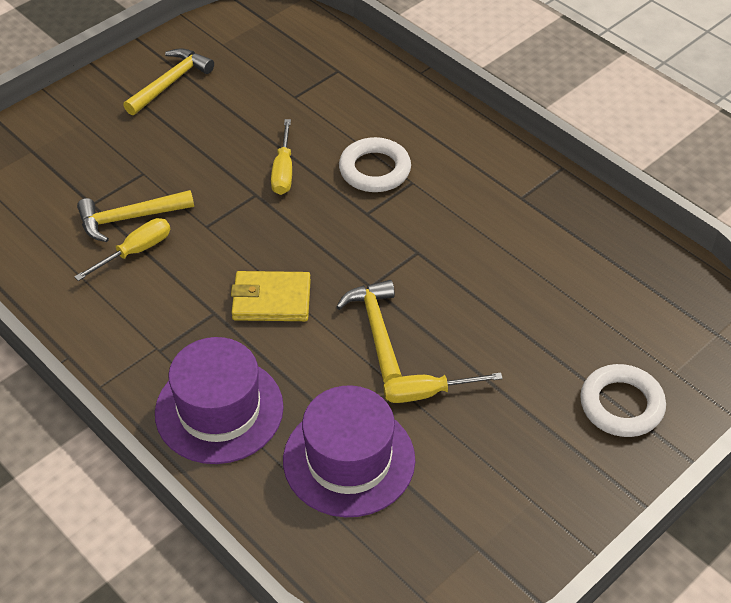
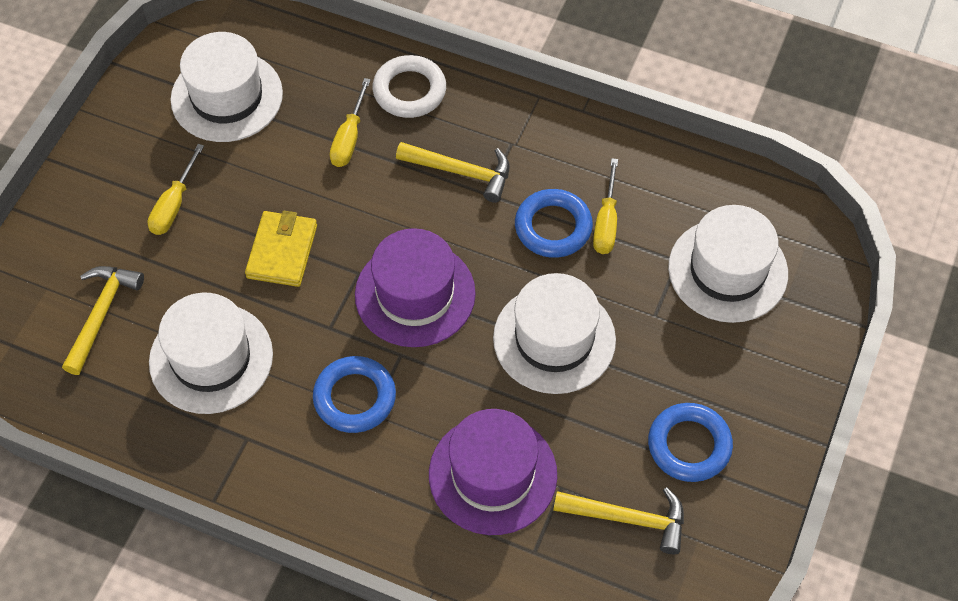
blue ring: none = 0 -> [313,356,396,433] [515,189,593,258] [648,403,733,482] = 3
white hat: none = 0 -> [149,293,273,414] [171,32,283,142] [493,273,616,394] [668,205,788,323] = 4
white ring: [339,137,411,192] [580,364,666,437] = 2 -> [373,55,446,118] = 1

